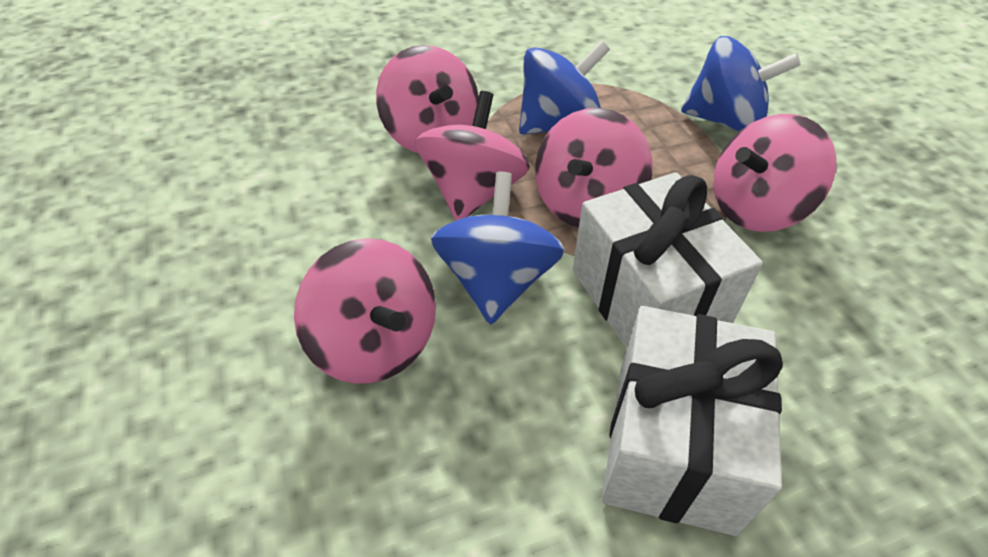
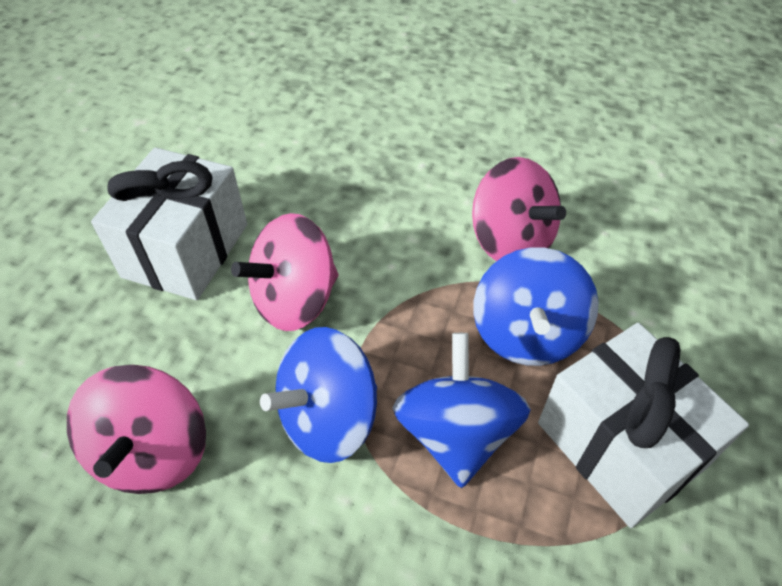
pink spinning top: [294,238,436,384] [376,45,479,153] [416,91,530,221] [535,108,653,227] [713,114,837,232] = 5 -> [67,365,206,494] [231,213,338,331] [472,157,566,261] = 3

